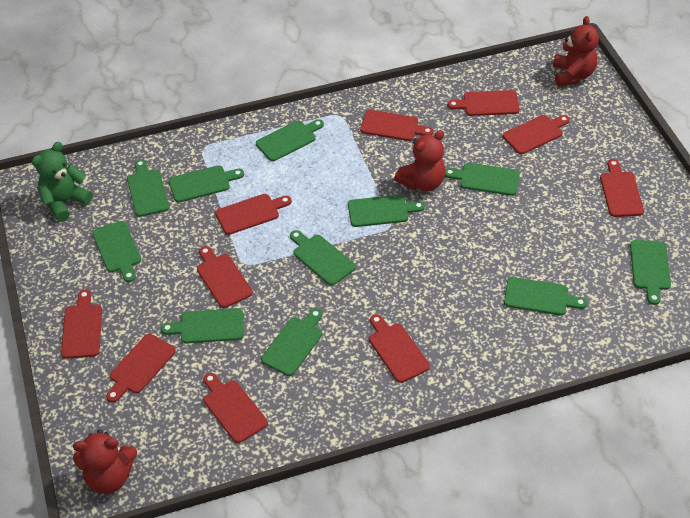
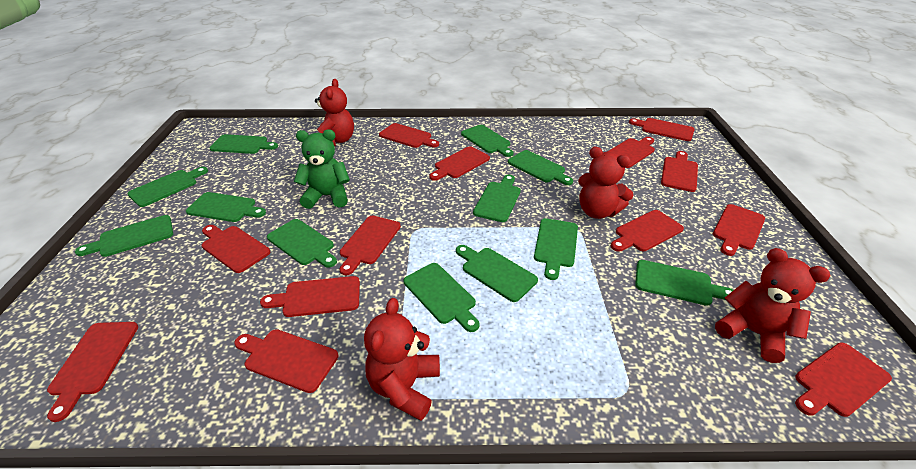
green cutting board: [92,221,141,282] [127,159,169,217] [161,308,244,343] [169,165,244,202] [256,119,324,161] [261,308,322,376] [290,230,356,286] [348,195,425,227] [445,163,520,196] [504,277,587,315] [630,240,671,305] = 11 -> [75,215,173,257] [127,167,208,207] [186,192,266,222] [209,134,278,154] [267,219,337,268] [404,263,480,332] [456,245,538,302] [461,125,514,157] [473,175,521,222] [508,150,573,185] [534,218,578,280] [635,260,733,306] = 12
red cutting board: [61,290,102,359] [106,334,176,403] [197,246,253,308] [203,373,268,443] [215,194,292,235] [360,110,433,141] [369,314,430,383] [448,90,520,116] [503,115,570,154] [600,159,644,217] = 10 -> [47,322,138,422] [202,225,270,273] [234,329,338,393] [260,276,360,317] [339,215,401,276] [379,123,439,148] [429,146,490,181] [607,137,655,168] [611,210,684,252] [629,118,695,141] [661,151,698,192] [713,204,765,256] [795,342,892,417] = 13
red teddy bear: [73,429,137,494] [394,130,446,191] [553,16,599,87] = 3 -> [315,79,354,146] [364,298,440,421] [578,147,633,219] [715,248,830,363] = 4

